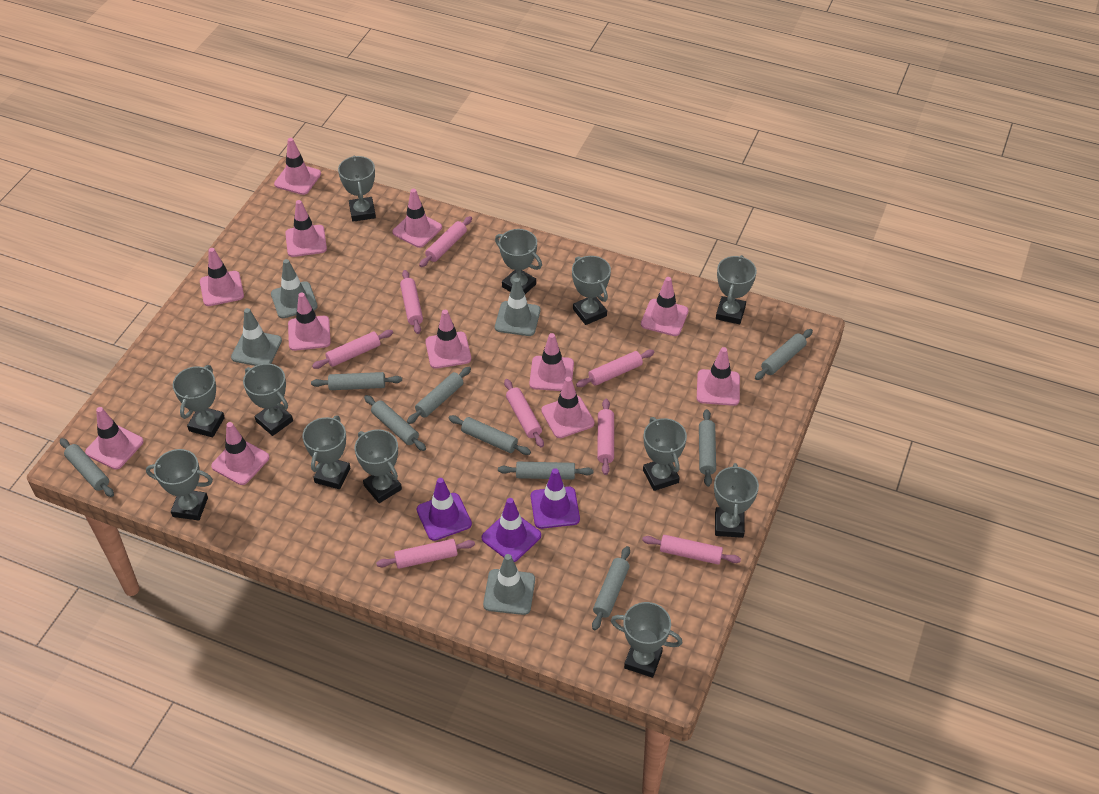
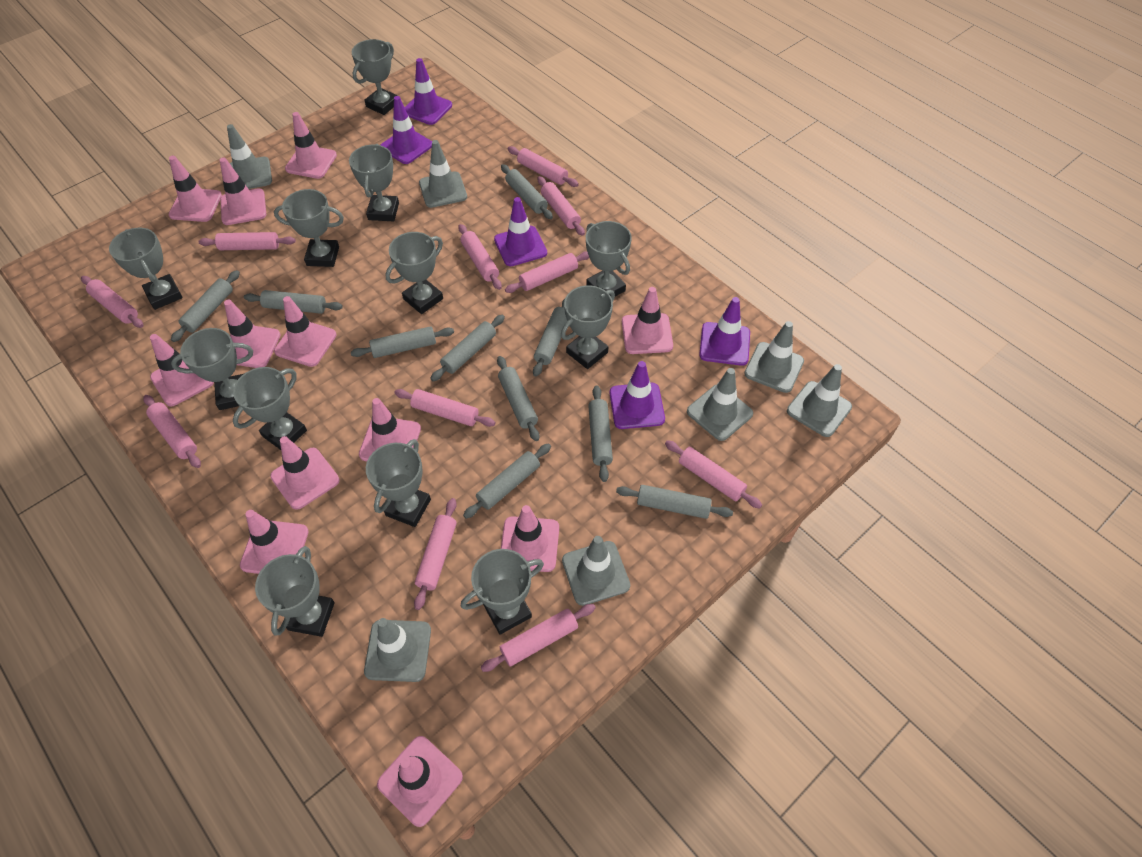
grey rolling pin: [60,438,114,497] [311,372,402,390] [364,395,426,451] [407,367,471,424] [449,415,531,455] [498,462,593,480] [592,546,630,630] [699,409,716,487] [755,329,813,380] = 9 -> [171,270,240,342] [244,290,343,314] [351,326,454,358] [430,315,505,381] [463,443,551,519] [497,356,539,441] [501,164,553,219] [533,299,567,377] [588,385,613,482] [616,485,733,519] = 10
grey traffic cone: [231,308,282,366] [271,259,318,318] [483,554,535,615] [495,278,540,336] = 4 -> [227,124,272,189] [364,618,431,682] [419,140,467,208] [562,536,630,606] [687,368,753,441] [744,321,804,393] [787,364,852,437] = 7
pink rolling pin: [312,330,393,369] [376,539,475,569] [400,270,423,334] [419,216,472,267] [504,379,544,448] [576,350,655,387] [597,399,614,475] [642,535,741,564] = 8 -> [81,276,143,328] [143,395,201,468] [199,232,296,250] [394,389,495,427] [414,498,457,610] [458,224,502,290] [481,604,596,672] [505,251,589,293] [508,146,579,187] [538,176,585,236] [665,440,762,509] = 11
purple traffic cone: [417,478,472,541] [482,498,541,562] [531,468,580,529] = 3 -> [381,96,432,164] [405,58,452,125] [494,197,547,266] [609,361,665,429] [699,297,750,366] = 5

